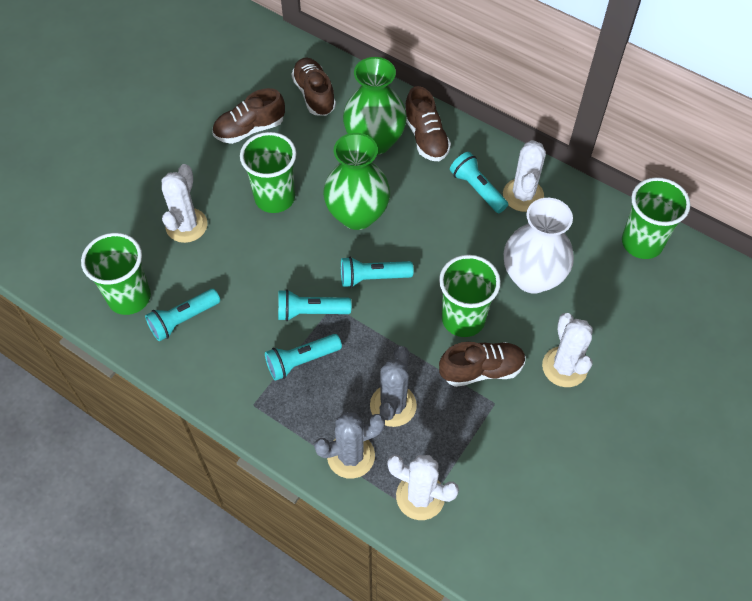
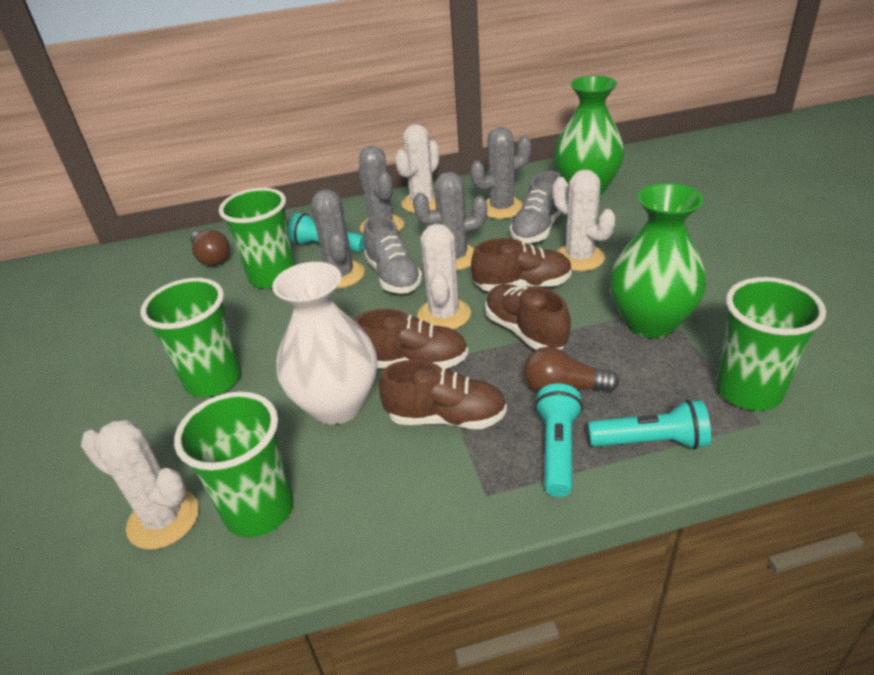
brown light bulb: none = 0 -> [190,230,230,266] [523,347,619,393] = 2
grey cactus: [314,412,385,479] [370,346,417,427] = 2 -> [311,189,365,288] [359,146,404,234] [413,172,487,270] [470,127,531,219] = 4
grey shoe: none = 0 -> [364,216,423,294] [510,171,561,243] = 2
turquoise flashlight: [145,289,220,341] [265,334,342,381] [278,289,351,321] [341,257,414,288] [450,152,508,213] = 5 -> [288,213,365,252] [534,383,583,497] [588,399,711,449] = 3

